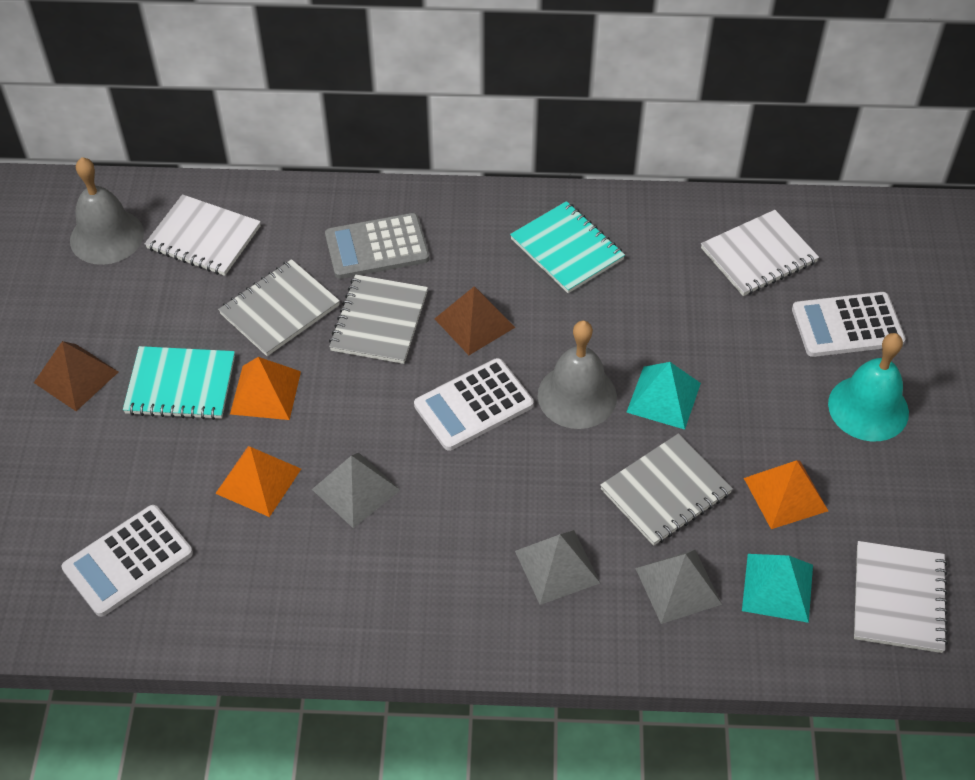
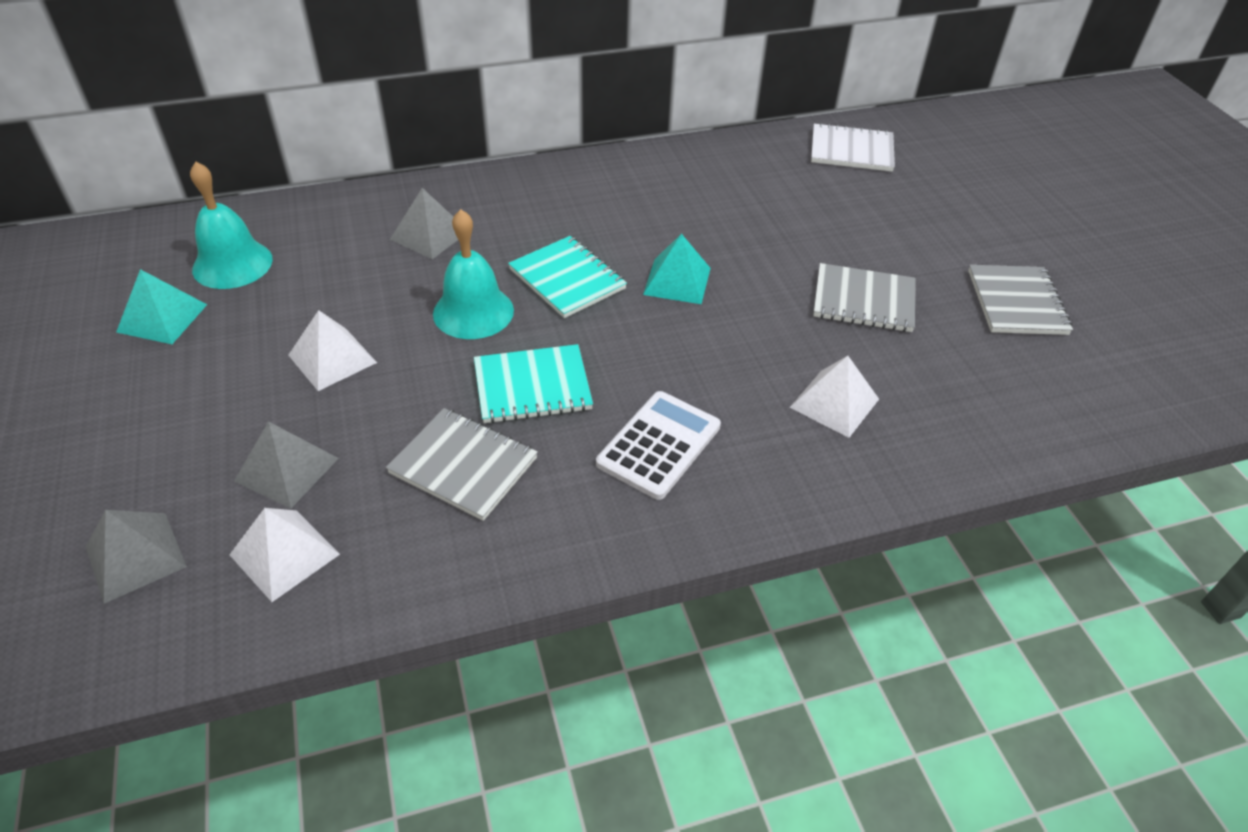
brown pyramid: [34,341,118,411] [435,286,515,355] = 2 -> none = 0
grey bell: [70,157,144,265] [538,321,617,429] = 2 -> none = 0
grey calculator: [325,213,429,279] = 1 -> none = 0
orange pyramid: [215,446,301,517] [230,357,301,420] [744,460,828,529] = 3 -> none = 0
turquoise bell: [828,333,909,441] = 1 -> [190,162,273,289] [433,209,514,339] = 2
white calculator: [62,505,193,617] [414,358,534,451] [792,292,906,357] = 3 -> [596,391,721,500] = 1
white notebook: [145,194,261,276] [701,210,819,296] [854,541,948,653] = 3 -> [811,123,895,172] = 1
white pyramid: none = 0 -> [229,508,340,602] [288,310,377,391] [790,356,879,438] = 3

